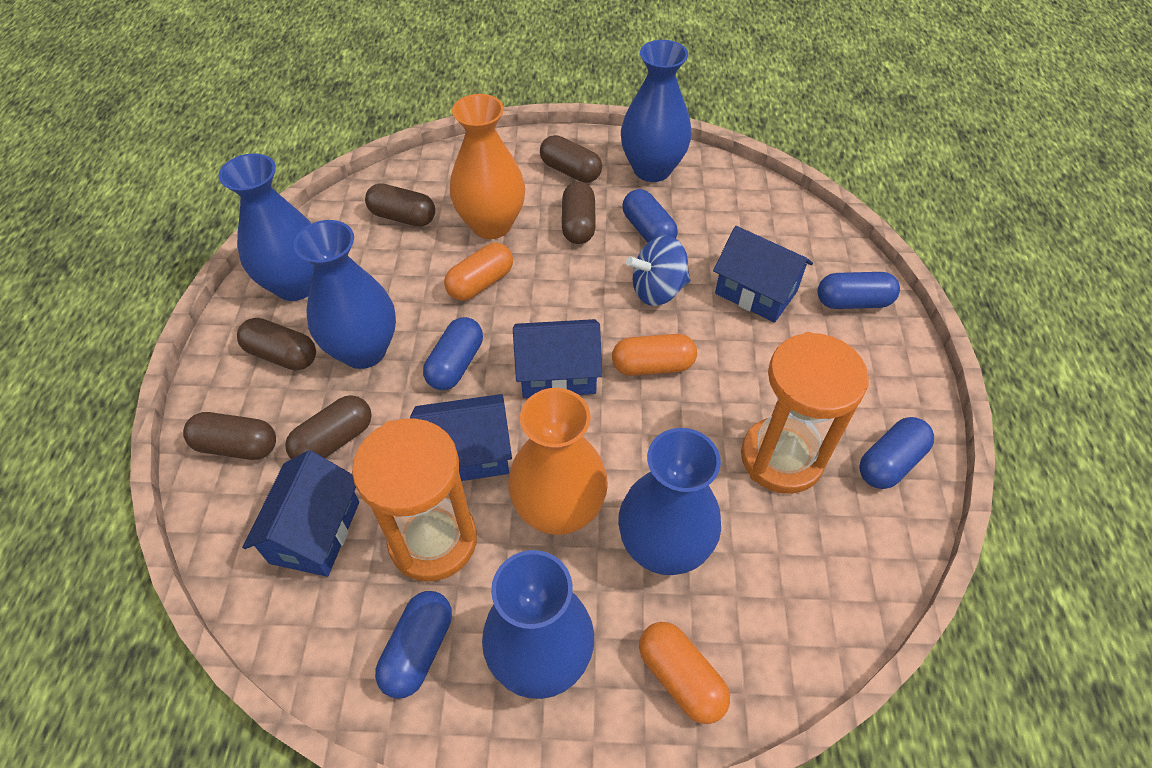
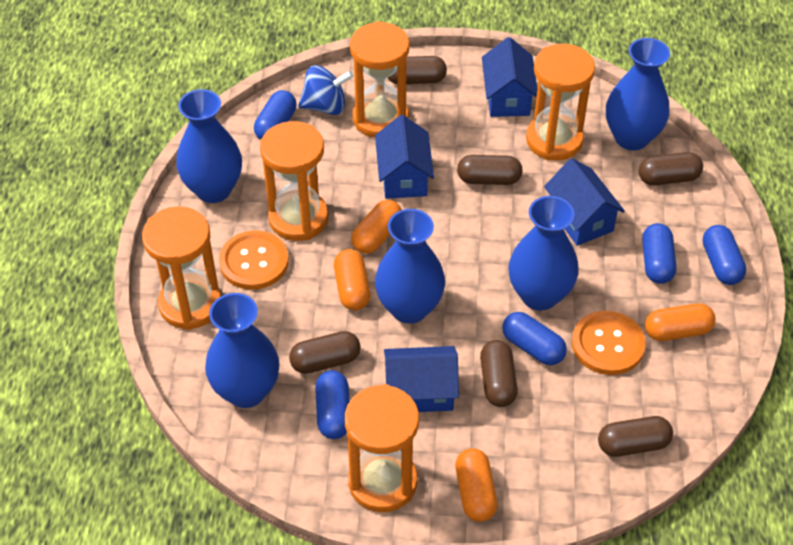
orange button: none = 0 -> [219,231,289,290] [572,311,646,375] = 2
orange capsule: [444,243,513,301] [612,334,697,376] [639,622,730,724] = 3 -> [334,249,371,311] [351,200,402,254] [455,448,498,522] [645,303,716,341] = 4
orange hourglass: [352,418,477,582] [741,332,869,494] = 2 -> [142,206,221,330] [260,121,328,241] [345,384,419,512] [350,21,410,138] [526,44,595,161] = 5
orange vase: [450,94,525,239] [508,388,608,535] = 2 -> none = 0

